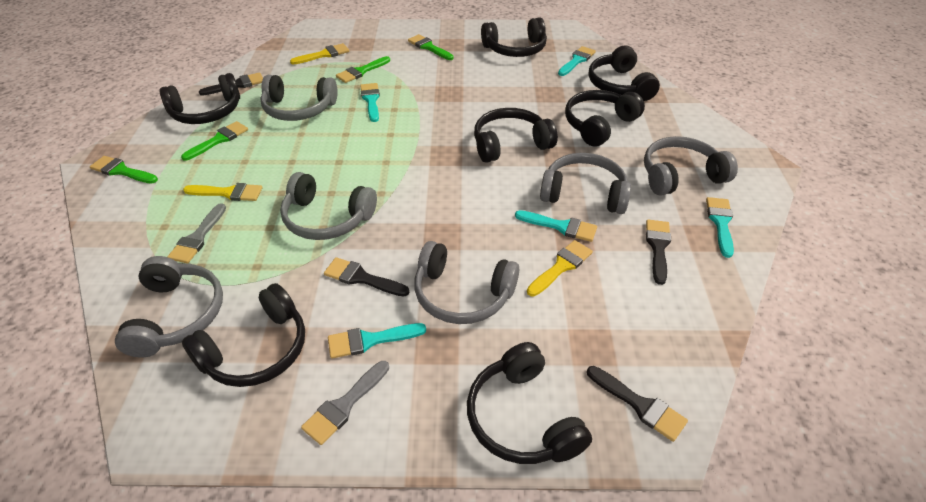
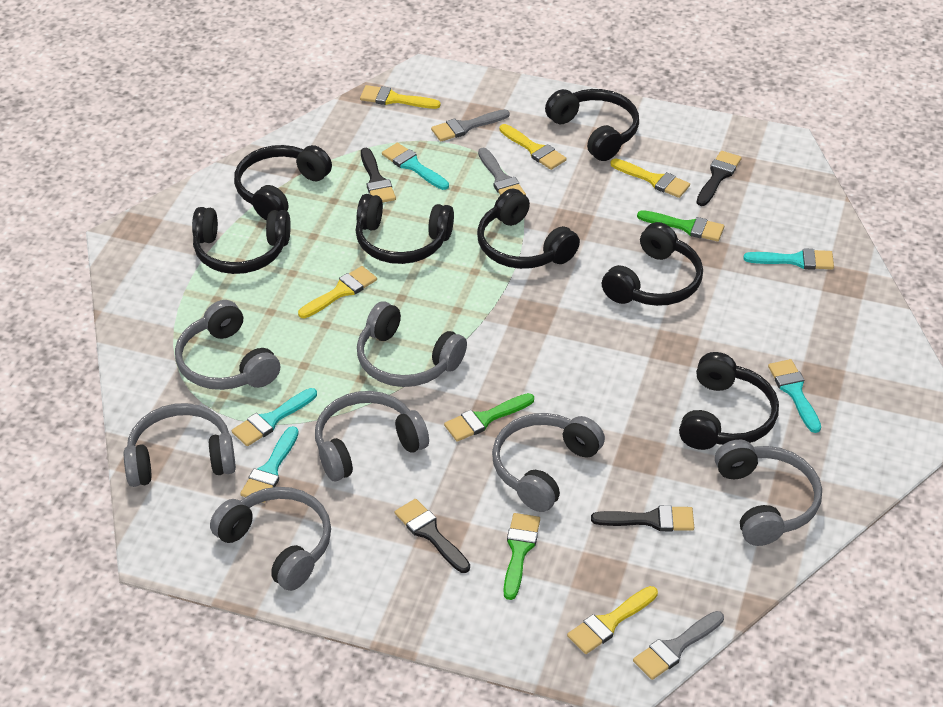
green brush: [90,156,158,184] [181,121,248,161] [336,56,390,83] [408,34,454,60] = 4 -> [444,393,534,442] [504,513,540,600] [637,210,724,241] = 3
grey brush: [167,203,226,263] [301,361,389,445] = 2 -> [431,109,510,142] [478,148,526,195] [633,611,724,680] = 3
grey headphones: [115,256,223,357] [260,75,338,121] [280,172,377,240] [414,241,519,324] [540,153,631,214] [644,136,738,196] = 6 -> [124,403,236,487] [175,300,280,390] [210,487,331,591] [315,391,429,481] [357,301,467,387] [492,413,605,512] [715,440,822,546] = 7
yellow brush: [183,183,262,201] [290,43,349,65] [527,240,593,297] = 3 -> [298,266,377,318] [360,85,441,109] [499,124,567,170] [567,586,658,654] [610,158,690,198] = 5

